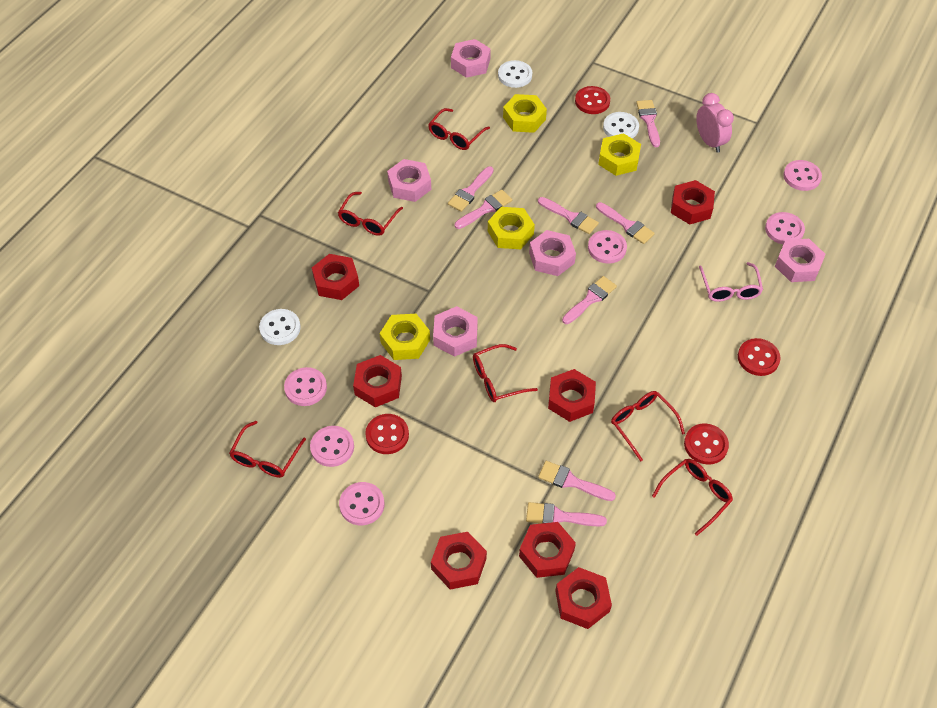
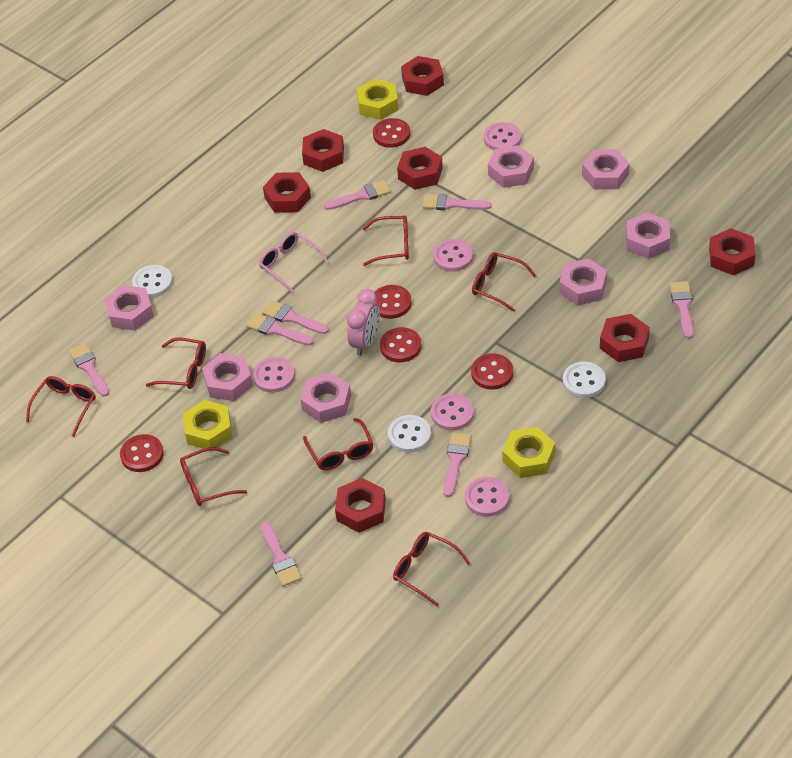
pink button: [284,367,327,406] [310,426,354,467] [339,482,385,525] [588,230,627,264] [765,212,805,245] [783,160,822,191] = 6 -> [253,357,295,393] [431,393,474,431] [433,239,473,272] [465,477,509,517] [484,122,521,151] = 5
pink nut: [387,159,431,202] [433,306,478,357] [451,39,491,78] [529,230,576,276] [775,239,826,282] = 5 -> [105,285,154,331] [202,353,253,401] [300,372,351,423] [488,145,534,188] [559,258,607,305] [582,149,630,189] [626,212,670,259] = 7
red button: [365,414,409,454] [575,86,610,114] [684,423,729,465] [738,338,780,376] = 4 -> [120,434,164,472] [373,118,410,148] [375,285,412,319] [380,327,421,362] [471,353,513,390] = 5
red glasses: [229,421,306,478] [338,192,403,236] [428,108,490,150] [473,344,538,402] [611,391,685,461] [652,459,733,536] = 6 -> [26,376,96,437] [146,337,206,389] [180,447,247,506] [303,418,373,470] [363,216,409,266] [393,532,470,607] [472,252,537,312] = 7
yellow nut: [380,314,430,360] [488,207,535,249] [503,94,547,133] [598,133,641,176] = 4 -> [183,400,232,451] [357,79,399,120] [502,427,555,478] = 3

